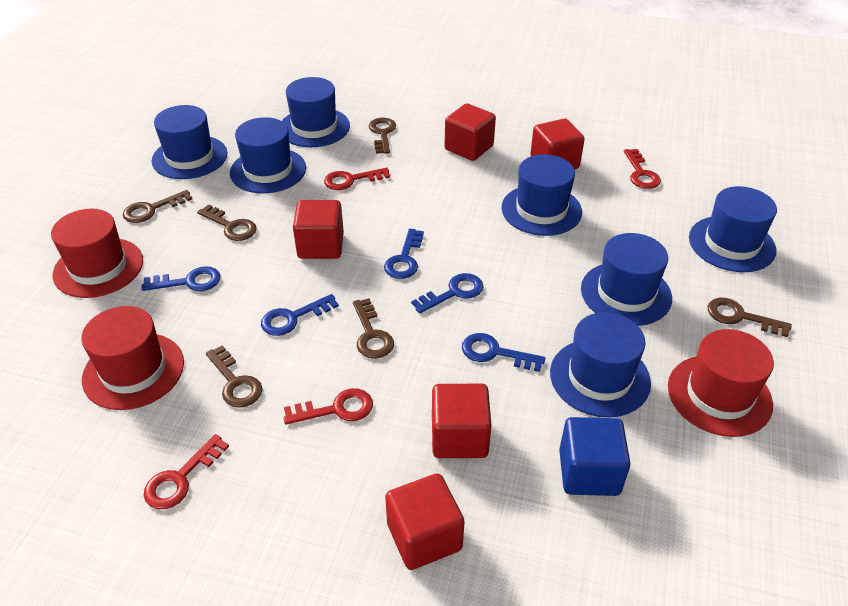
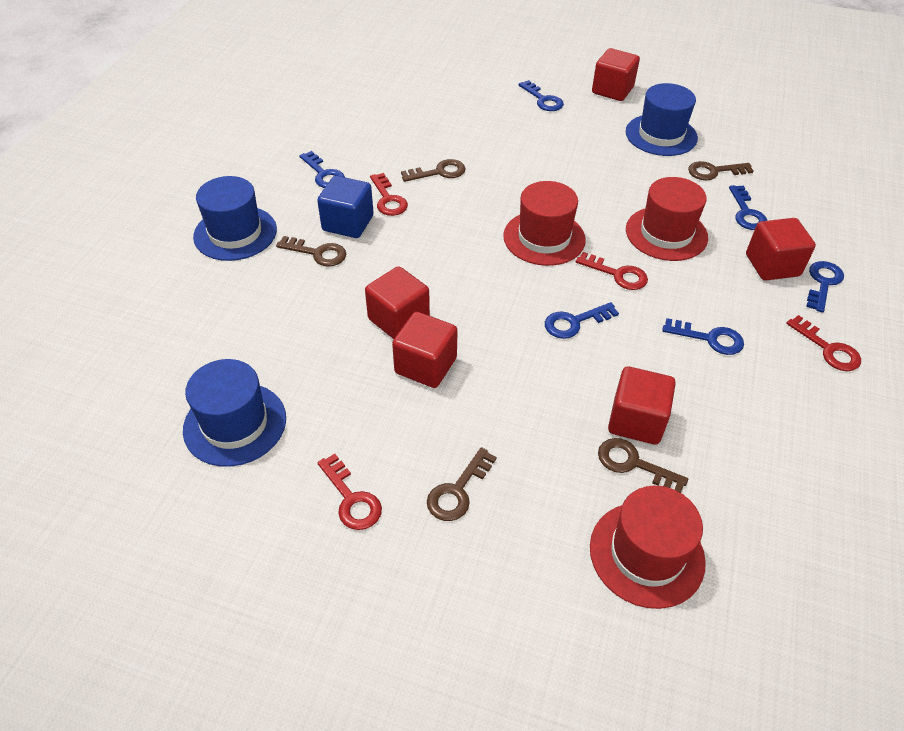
blue hat: [151,105,227,179] [230,117,306,193] [282,77,350,147] [501,154,582,236] [550,312,651,418] [581,233,672,326] [689,186,777,272] = 7 -> [183,359,286,467] [193,176,277,261] [626,83,698,156] = 3
blue key: [141,266,221,291] [261,294,339,336] [384,229,424,279] [411,273,484,314] [462,333,545,372] = 5 -> [299,151,345,188] [518,80,564,111] [545,302,619,339] [662,318,744,355] [729,185,767,230] [806,261,844,313] = 6
brown key: [123,190,192,223] [197,205,257,241] [206,345,263,408] [353,298,394,359] [369,118,396,154] [708,298,792,337] = 6 -> [276,236,346,266] [401,159,466,182] [427,447,497,521] [598,438,688,493] [688,161,754,180] = 5

